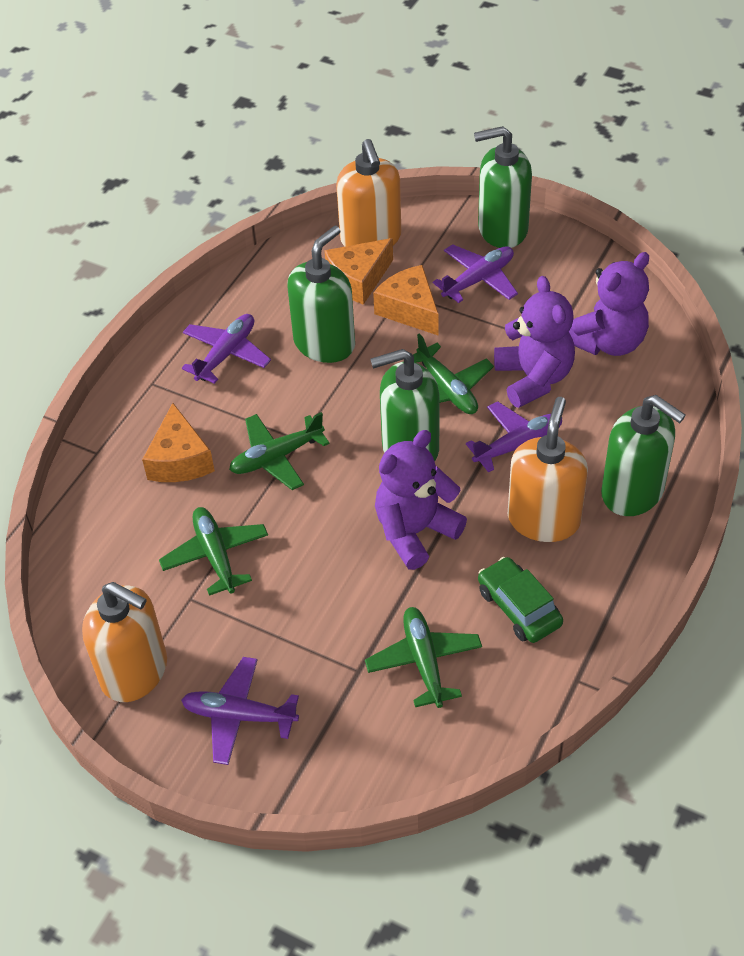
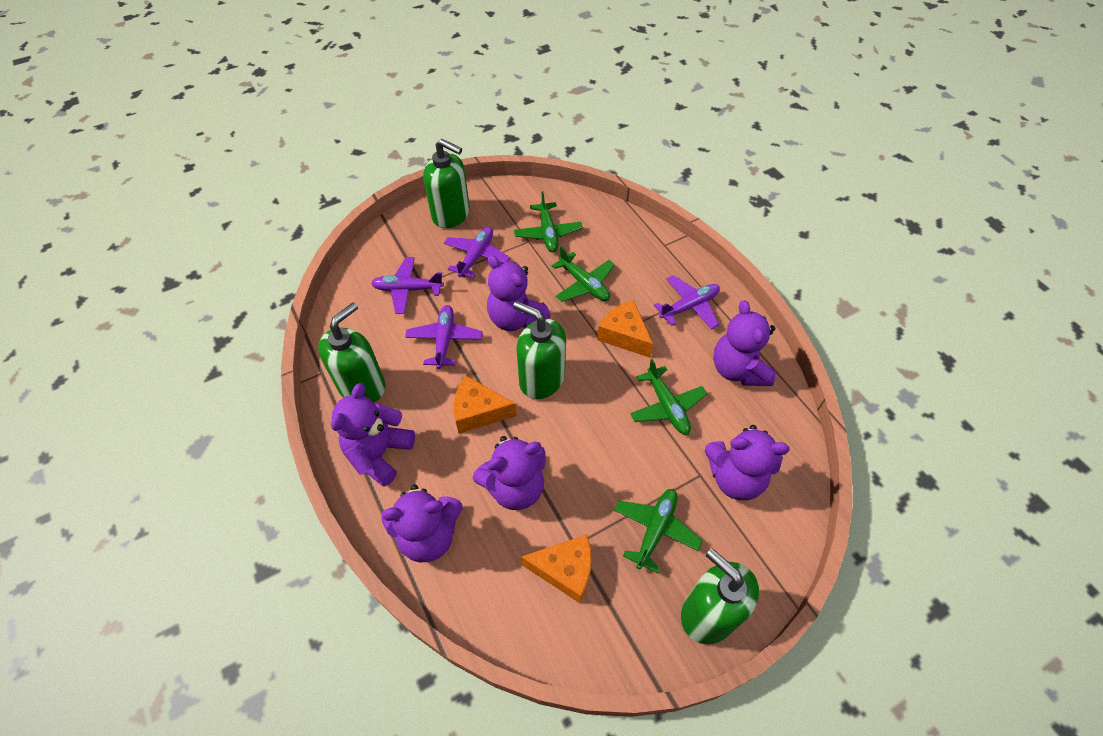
green car: [478,557,563,643] = 1 -> none = 0
orange soap dispenser: [82,582,167,702] [336,139,401,247] [508,397,588,542] = 3 -> none = 0
purple teddy bear: [375,430,467,570] [494,276,575,408] [569,252,649,356] = 3 -> [331,383,415,487] [381,484,463,562] [473,436,546,510] [487,255,550,331] [704,425,789,500] [713,300,775,386] = 6

